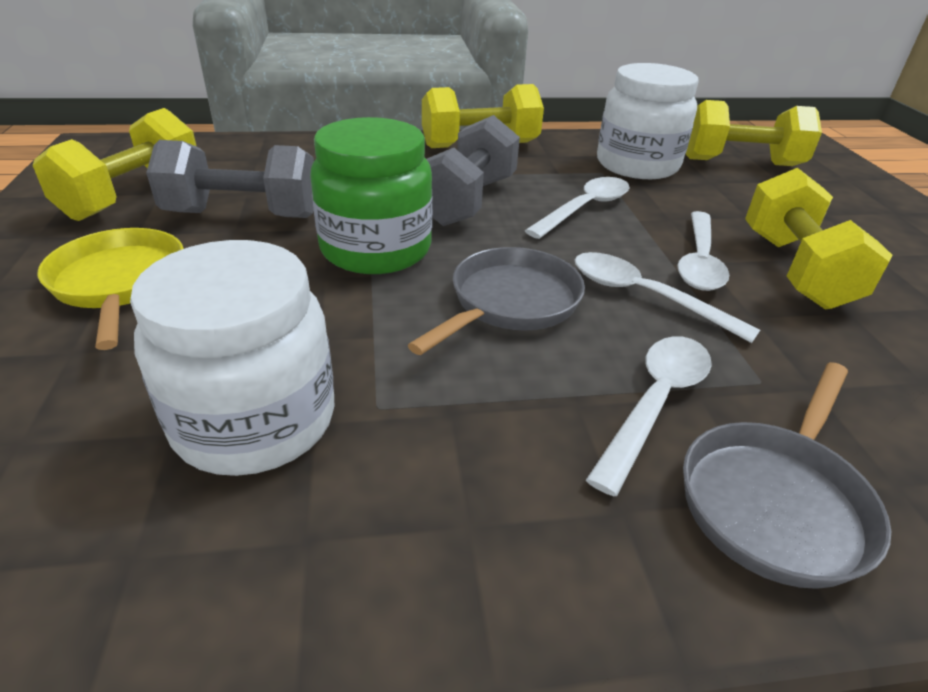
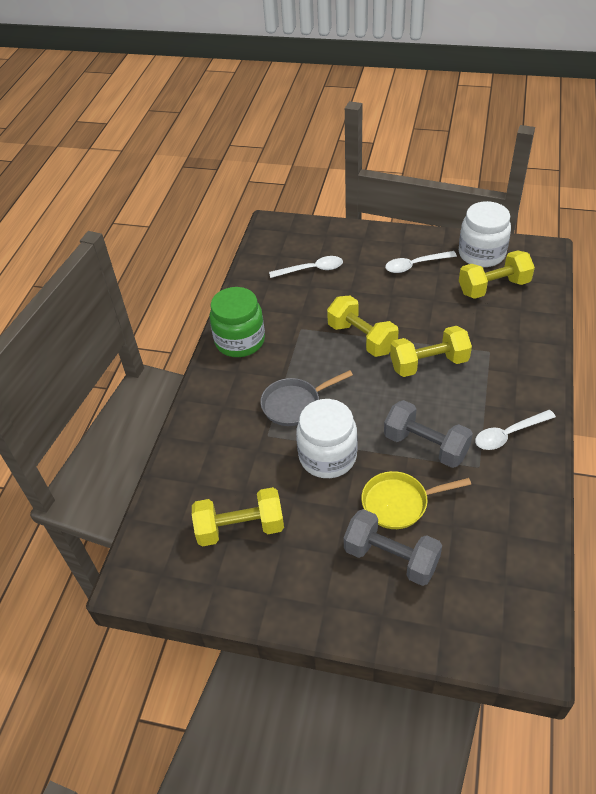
grey pan: [408,247,585,355] [683,362,891,589] = 2 -> [260,370,353,426] = 1
white spoon: [525,177,630,239] [575,252,760,343] [586,336,712,496] [677,211,729,291] = 4 -> [269,256,343,278] [385,251,457,273] [475,410,556,450] = 3

